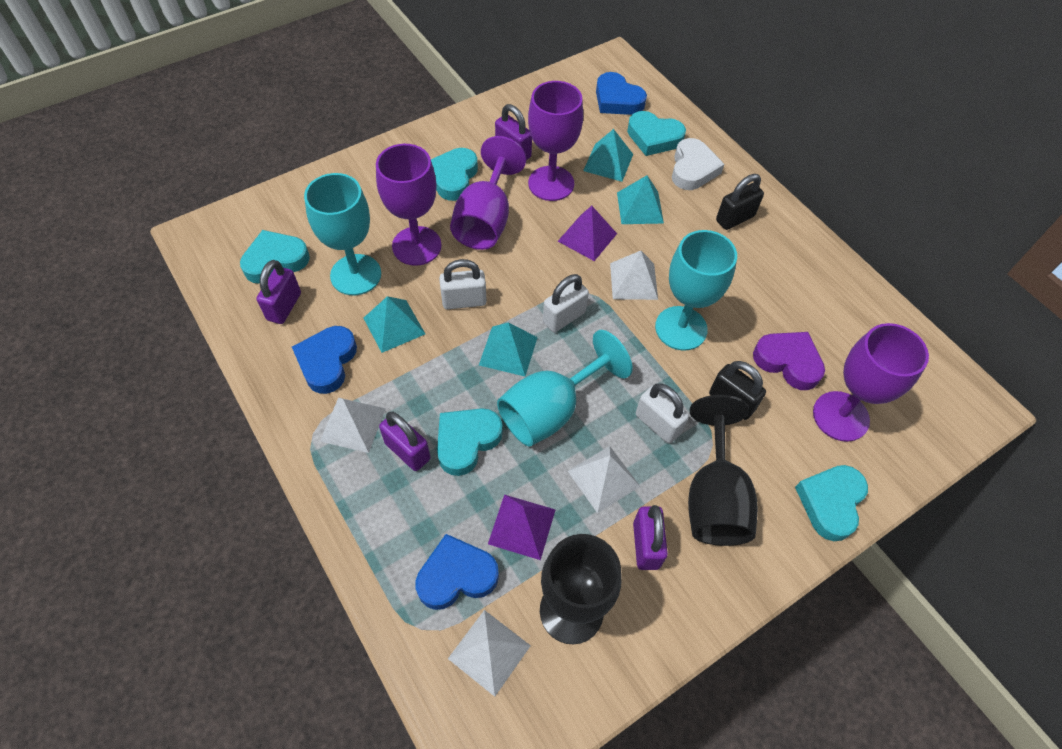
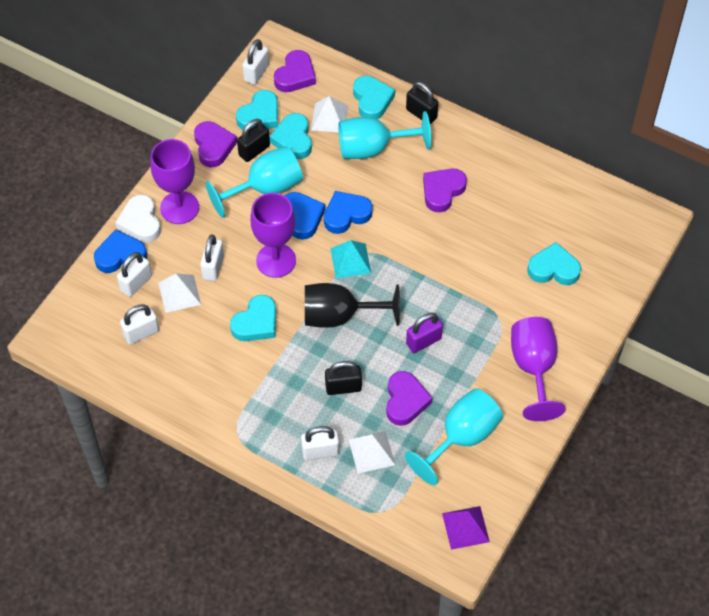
black goblet: [540,534,622,645] [688,395,758,546] = 2 -> [305,283,400,328] = 1
black padlock: [709,361,766,420] [716,174,764,230] = 2 -> [237,119,270,162] [325,361,362,395] [406,82,439,124] = 3
purple goblet: [376,144,442,266] [450,136,526,250] [528,81,583,201] [813,323,929,442] = 4 -> [150,139,199,224] [250,193,296,278] [511,317,566,421] = 3
purple heart: [753,332,825,390] = 1 -> [194,121,237,167] [274,50,316,92] [386,371,433,426] [423,169,467,212] = 4
purple padlock: [256,260,301,324] [379,412,430,471] [495,104,532,160] [633,505,668,570] = 4 -> [406,312,443,353] = 1
purple pyramid: [488,495,556,560] [558,206,617,261] = 2 -> [442,506,490,550] = 1
turquoise pyramid: [363,296,425,353] [479,323,538,376] [583,129,633,182] [617,175,664,224] = 4 -> [330,240,371,278] = 1
white padlock: [439,259,487,309] [543,274,589,332] [636,383,689,444] = 3 -> [117,252,152,297] [120,304,159,345] [200,235,224,281] [242,39,269,85] [301,426,339,460] = 5
white pyramid: [320,398,386,453] [448,610,531,697] [568,446,640,513] [610,251,658,300] = 4 -> [158,273,201,313] [311,96,348,133] [349,431,395,473] = 3

